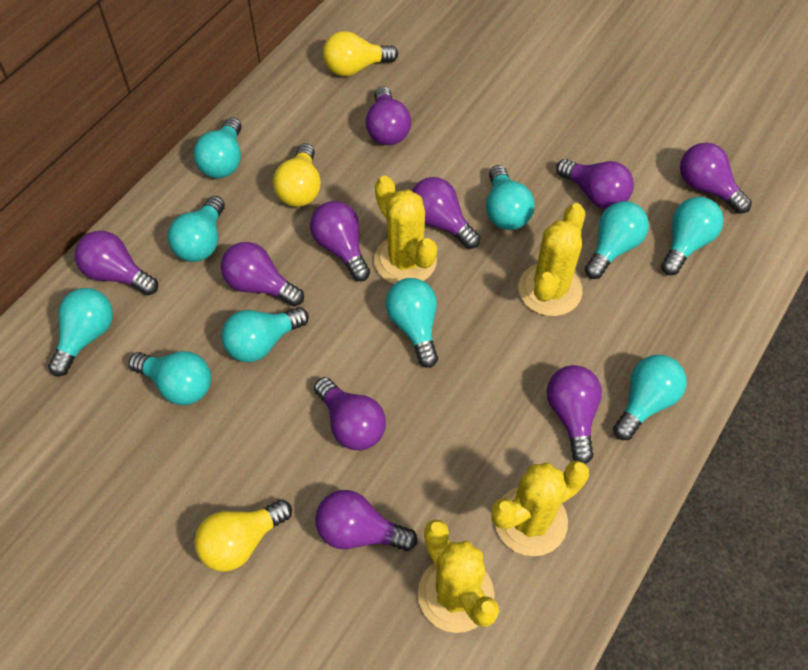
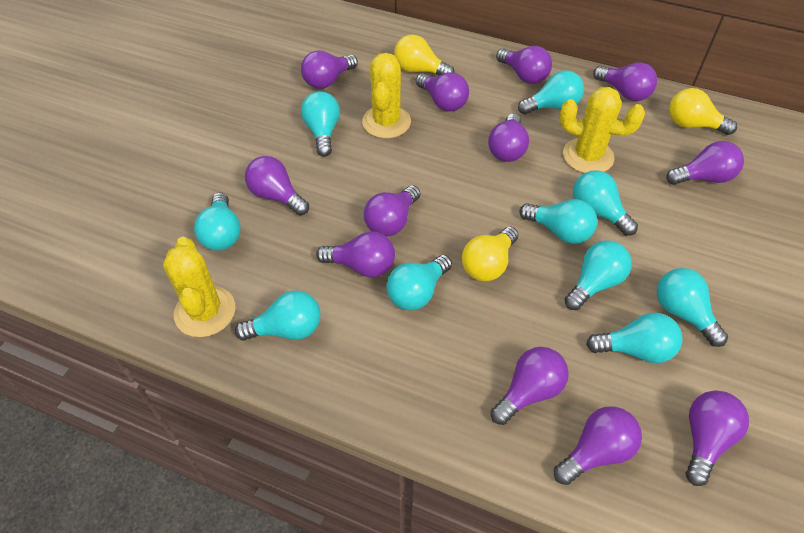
purple light bulb: [75,231,158,295] [221,242,304,306] [310,201,370,281] [314,377,386,450] [315,490,417,551] [366,86,411,145] [412,177,480,249] [547,365,602,464] [556,159,634,209] [680,143,752,214] = 10 -> [245,156,309,215] [301,50,358,89] [316,231,395,278] [364,185,420,237] [416,72,469,111] [488,114,529,162] [490,347,569,425] [496,46,552,84] [554,406,642,485] [593,62,657,101] [666,141,744,185] [686,391,749,486] = 12
yellow cactus: [374,176,437,284] [418,519,499,633] [492,460,589,556] [518,203,585,316] = 4 -> [163,237,235,337] [362,53,411,138] [559,87,645,173] = 3

